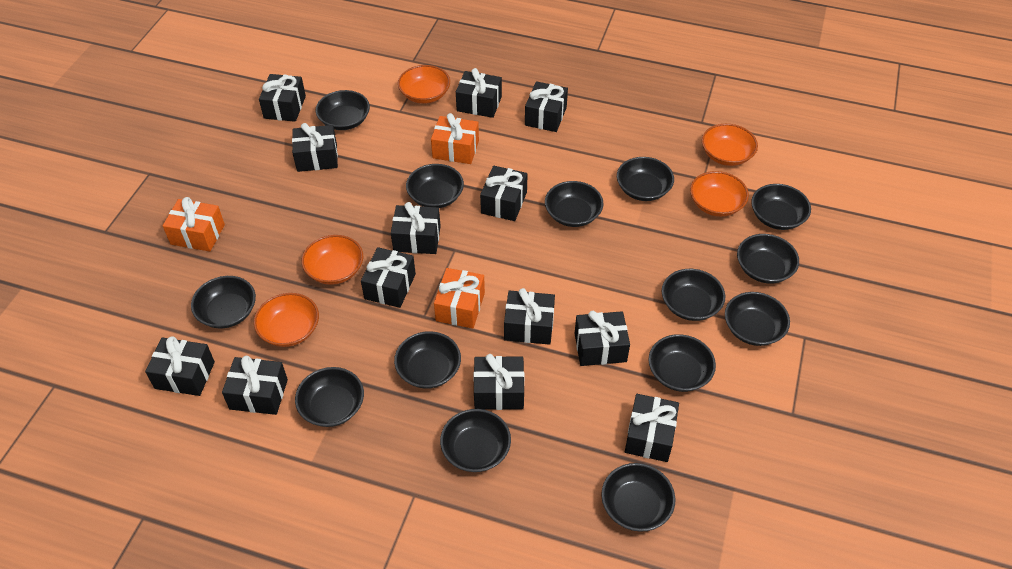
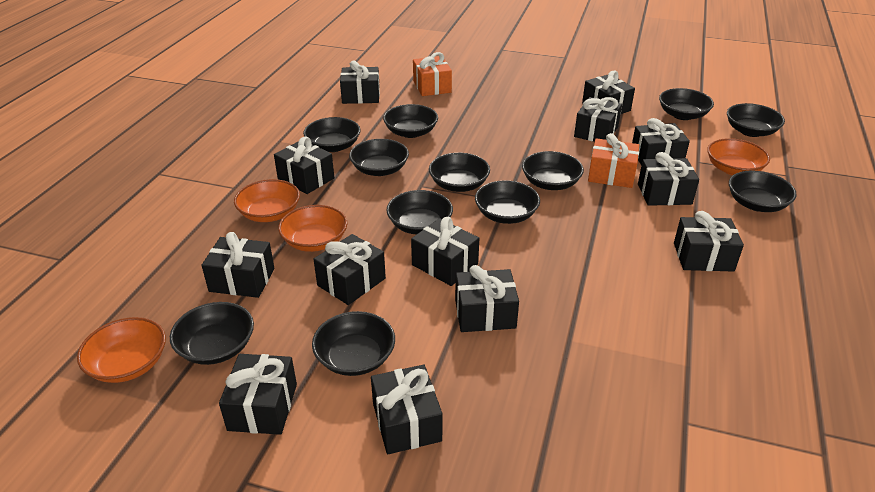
black bowl: [191,276,256,328] [295,367,364,427] [315,90,370,130] [394,331,461,389] [406,164,464,208] [440,409,511,472] [545,181,604,227] [601,463,675,532] [617,157,674,201] [648,334,716,392] [662,269,725,321] [725,292,790,346] [737,234,799,283] [751,184,811,230] = 14 -> [170,302,254,365] [303,117,361,152] [312,311,395,376] [349,139,409,176] [383,104,438,138] [387,190,453,235] [429,153,490,192] [475,180,540,224] [522,151,584,190] [659,88,714,120] [727,103,785,137] [729,170,797,212] = 12
orange bowl: [254,293,319,347] [302,235,363,285] [398,65,450,104] [690,171,749,217] [702,124,758,166] = 5 -> [77,317,166,383] [234,179,300,222] [278,205,347,252] [707,138,770,175] = 4
orange gift: [163,197,225,252] [431,113,479,164] [434,268,485,328] = 3 -> [413,52,452,96] [588,133,639,188] = 2

